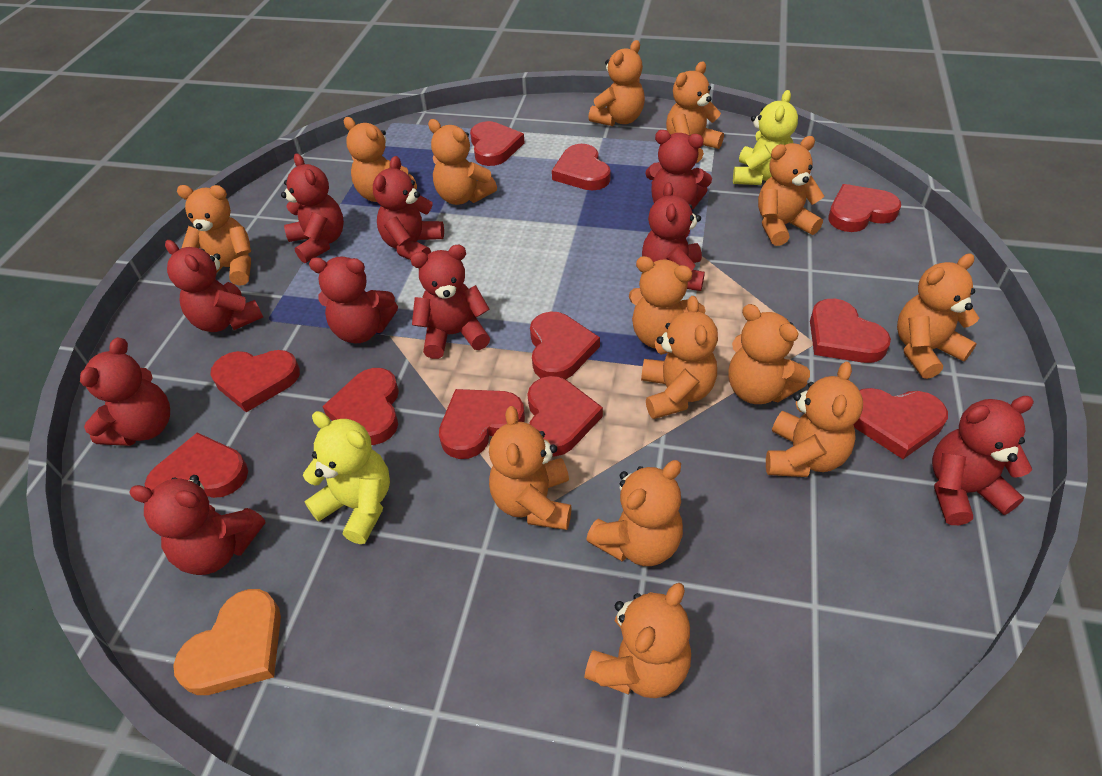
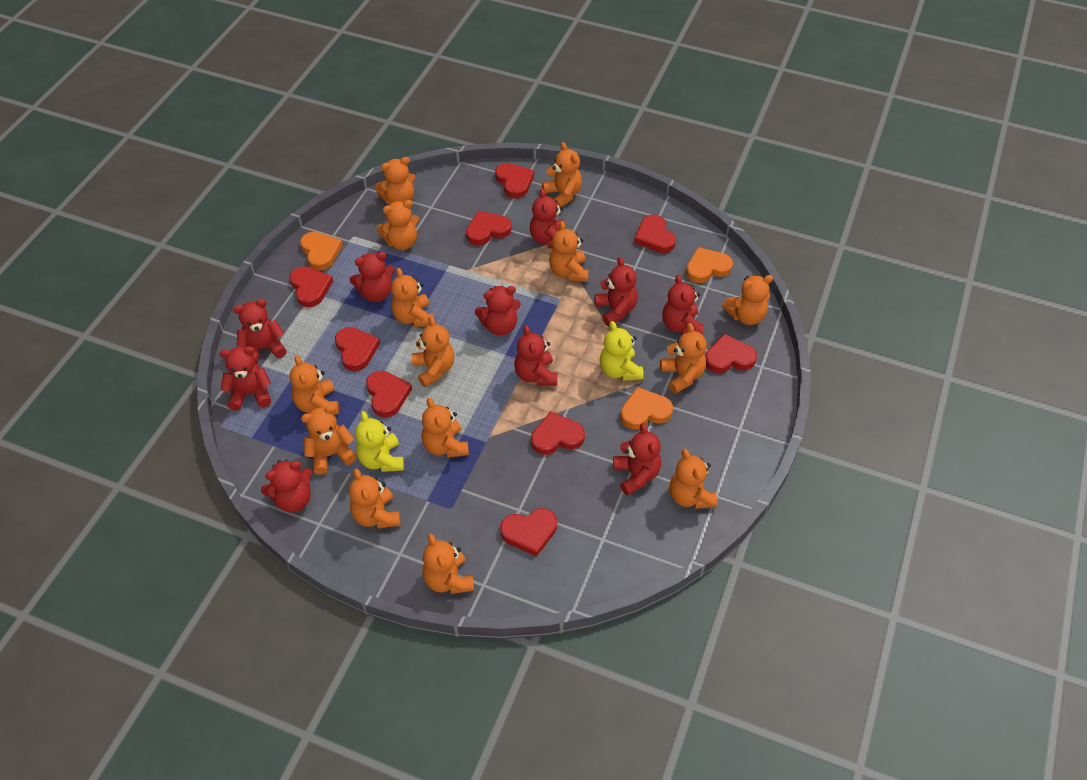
orange heart: [173,589,281,695] = 1 -> [300,232,343,271] [620,387,673,429] [686,247,733,283] = 3
red heart: [145,433,248,498] [210,350,300,412] [322,368,399,445] [439,389,525,459] [470,121,525,166] [527,376,603,456] [530,312,600,379] [552,144,611,190] [810,299,891,363] [828,184,901,232] [854,388,948,459] = 11 -> [290,266,333,307] [335,327,380,371] [366,371,412,417] [466,211,512,245] [495,163,534,198] [500,508,557,557] [531,411,585,455] [634,215,676,253] [705,334,757,373] = 9

